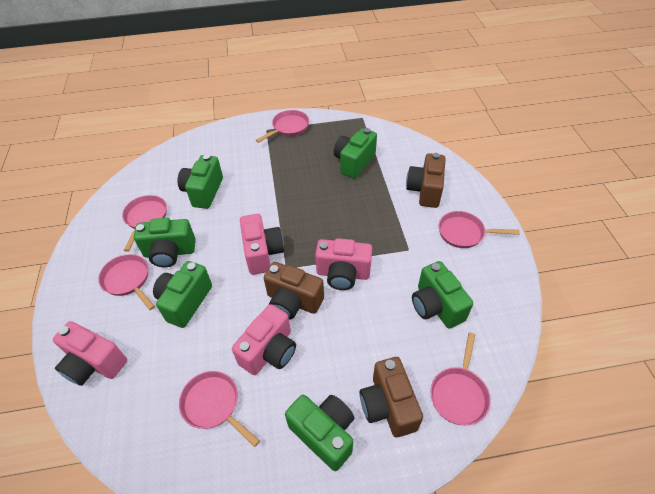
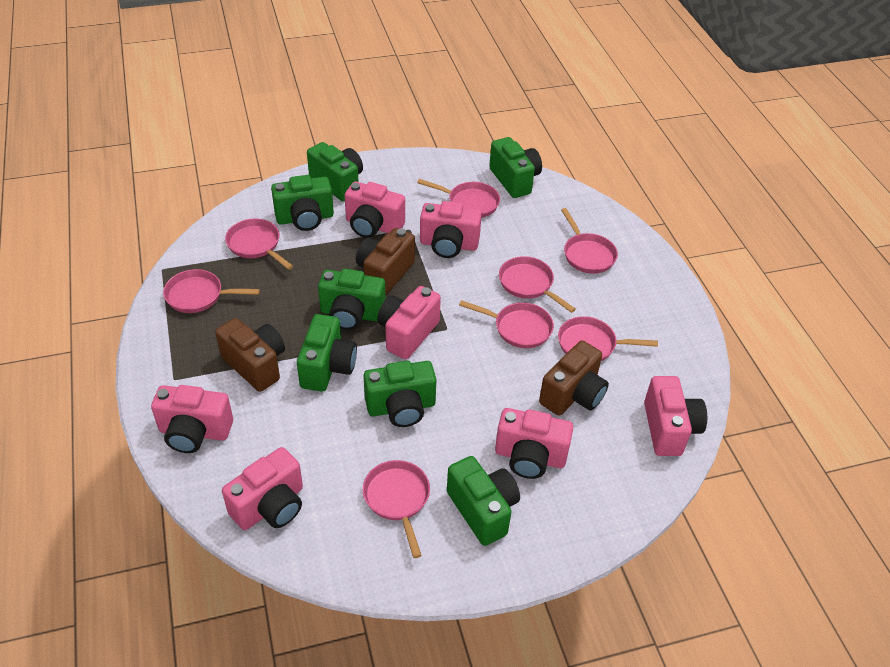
green camera: [134,218,196,267] [153,261,212,328] [178,154,223,209] [285,395,354,471] [334,128,377,179] [412,261,473,329] = 6 -> [271,175,334,231] [297,314,357,392] [307,142,363,201] [318,269,386,330] [364,361,436,427] [447,456,520,546] [489,137,542,198] = 7
pink camera: [53,321,127,386] [232,304,296,375] [240,214,284,275] [315,238,372,290] = 4 -> [151,385,233,453] [222,447,303,530] [344,182,405,238] [377,286,441,359] [420,201,482,258] [495,408,573,479] [644,376,707,456] = 7
pink pan: [98,254,155,310] [122,195,167,252] [179,371,260,447] [256,110,309,143] [430,332,491,425] [438,211,520,248] = 6 -> [163,269,260,313] [225,219,293,270] [363,460,430,558] [417,179,500,218] [459,300,554,348] [499,256,576,313] [558,316,658,361] [561,208,618,274] = 8

